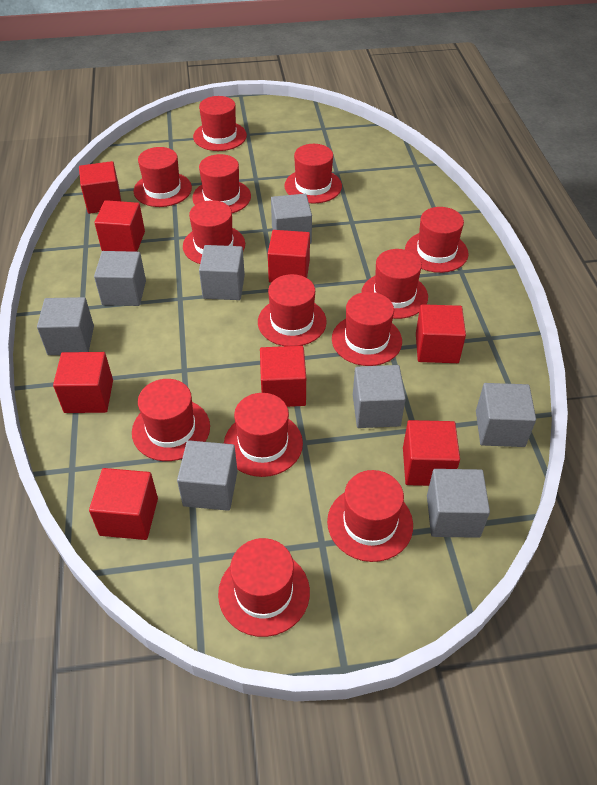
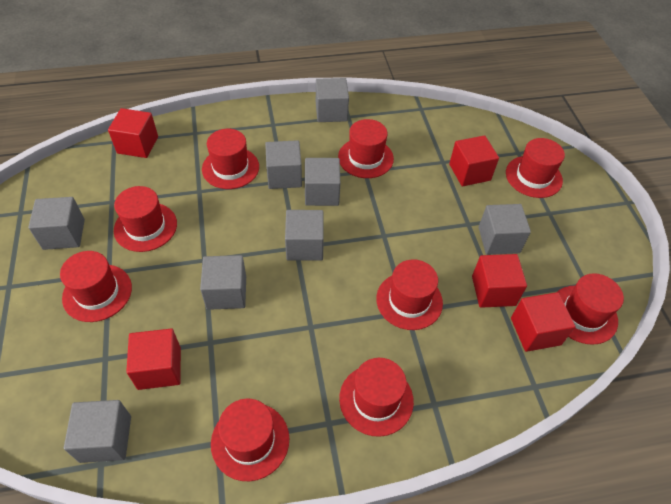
red cube: [53,352,113,413] [79,161,121,214] [89,468,158,540] [94,200,145,252] [260,346,306,407] [268,230,310,283] [403,420,460,486] [416,304,466,363] = 8 -> [108,108,158,158] [126,329,181,390] [449,135,499,187] [472,254,527,308] [511,292,576,352] = 5
red hat: [132,379,210,461] [134,147,192,207] [183,200,245,264] [192,154,251,213] [193,96,247,151] [218,538,310,637] [224,393,303,477] [258,274,327,346] [284,144,342,203] [327,470,413,562] [332,292,402,366] [361,249,428,319] [405,207,469,273] = 13 -> [60,251,132,322] [114,186,177,252] [202,129,259,189] [211,399,289,481] [338,119,394,178] [339,358,414,437] [376,259,443,330] [506,138,565,198] [557,273,624,345] = 9

